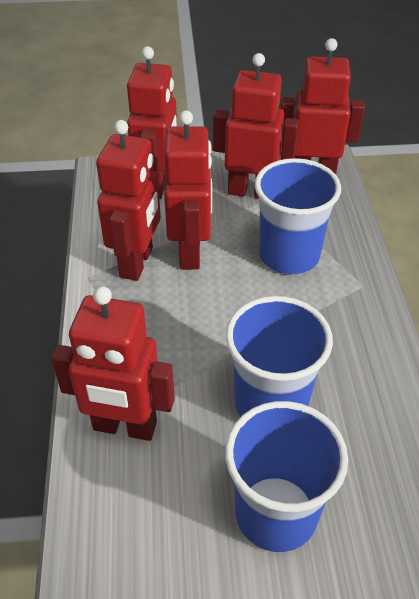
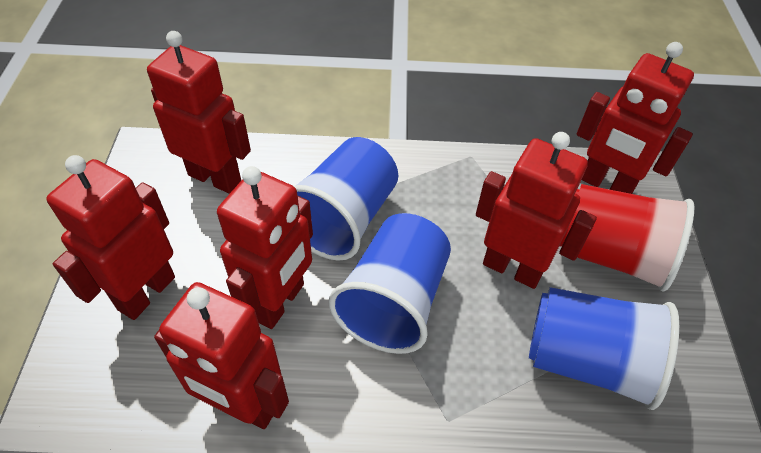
red cup: none = 0 -> [560,184,694,291] = 1

